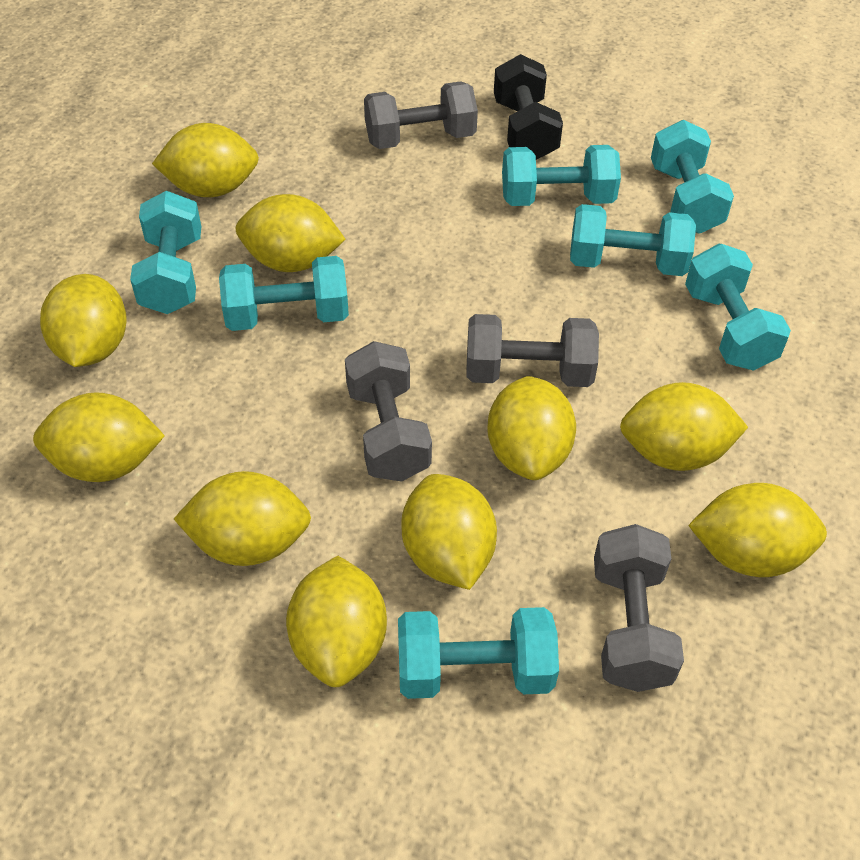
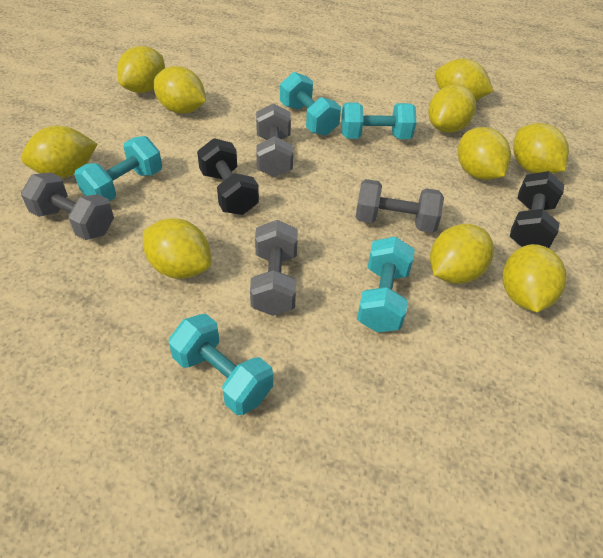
black dumbbell: [494,54,563,160] = 1 -> [197,138,259,215] [510,171,564,248] = 2
turquoise dumbbell: [130,191,201,314] [219,256,349,331] [398,607,559,699] [502,145,621,206] [570,204,696,276] [651,120,734,234] [685,244,791,371] = 7 -> [74,136,162,201] [169,314,273,415] [280,72,341,136] [341,102,416,139] [357,236,415,332] = 5

